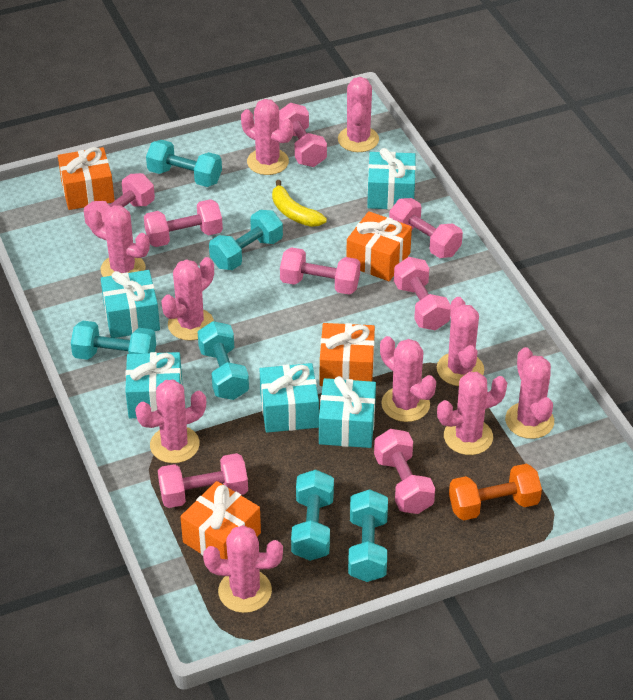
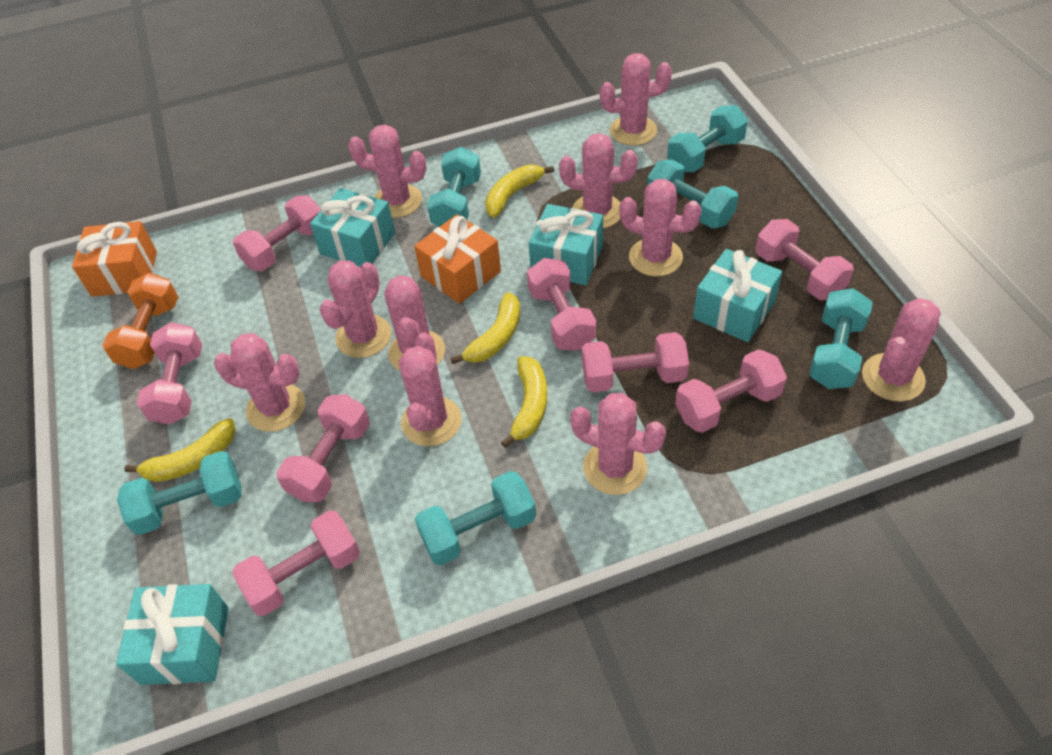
orange gift: [58,147,115,210] [180,481,261,559] [320,323,375,386] [346,211,412,281] = 4 -> [72,221,157,297] [414,214,501,304] = 2
turquoise gift: [101,270,160,338] [125,352,182,418] [260,363,319,433] [319,376,376,448] [367,148,416,210] = 5 -> [116,584,229,685] [310,188,395,267] [529,204,603,285] [693,249,782,342] = 4
yellow banana: [272,180,327,227] = 1 -> [124,418,236,482] [450,292,520,364] [485,165,554,218] [501,356,547,448] = 4

